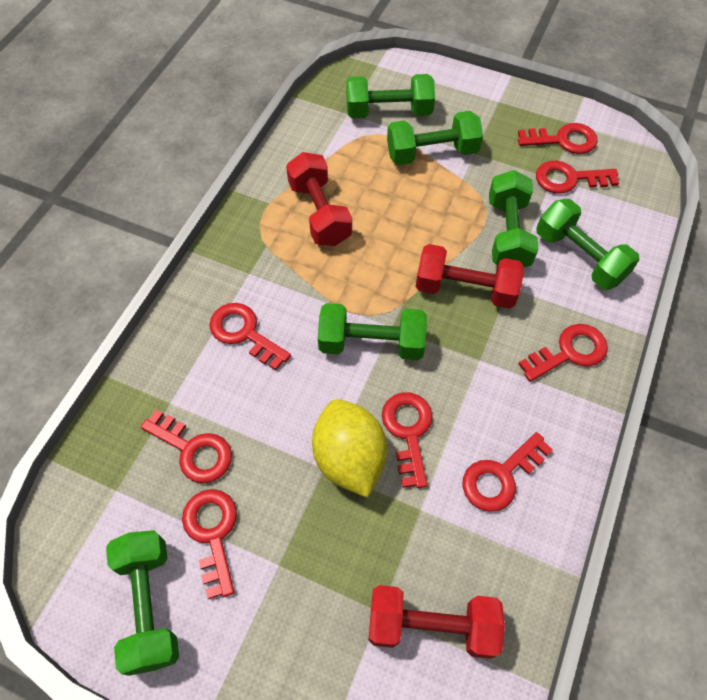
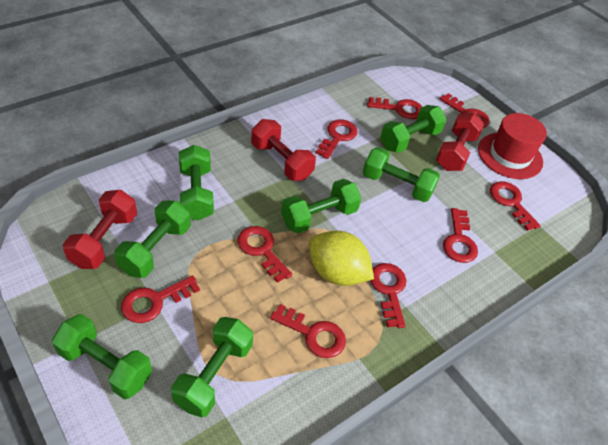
green dumbbell: [106,530,179,676] [318,303,427,360] [346,74,435,118] [387,111,483,165] [489,170,539,267] [536,199,640,290] = 6 -> [52,314,152,399] [114,200,191,278] [171,317,253,417] [179,145,214,220] [281,179,361,233] [363,147,440,202] [380,105,446,153] = 7
red hat: none = 0 -> [478,113,547,179] = 1
red key: [141,409,232,483] [182,489,237,599] [209,303,291,370] [382,393,433,488] [462,432,553,512] [518,123,598,154] [519,324,608,382] [536,161,619,194] = 8 -> [121,275,200,323] [237,226,292,283] [270,304,346,358] [316,119,357,159] [367,97,422,119] [370,263,406,328] [440,93,489,128] [443,208,478,263] [490,181,541,231] = 9

